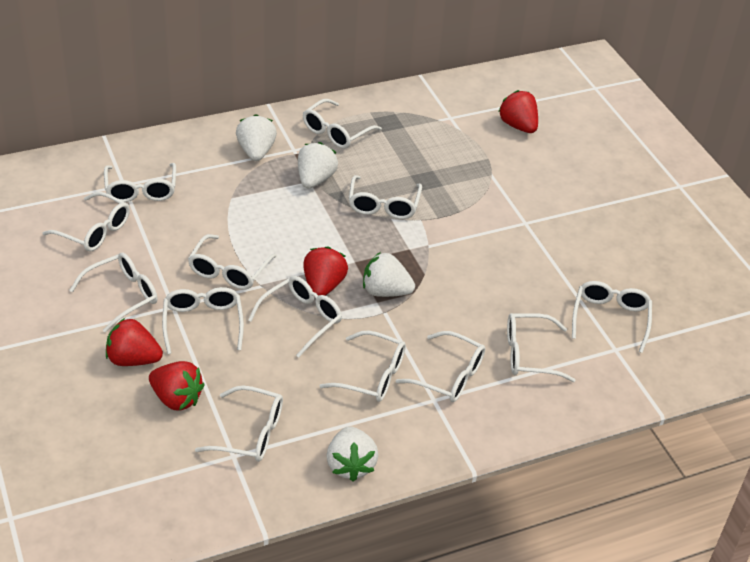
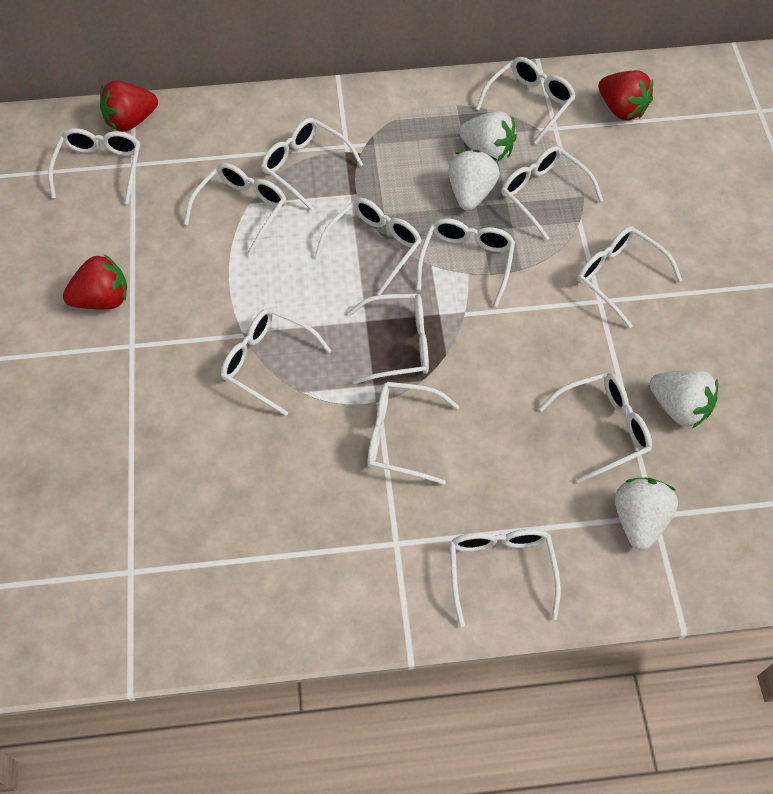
red strawberry: [106,318,163,366] [149,361,205,411] [303,247,348,296] [498,90,538,133] = 4 -> [63,254,127,309] [100,80,158,132] [598,70,653,120] = 3

